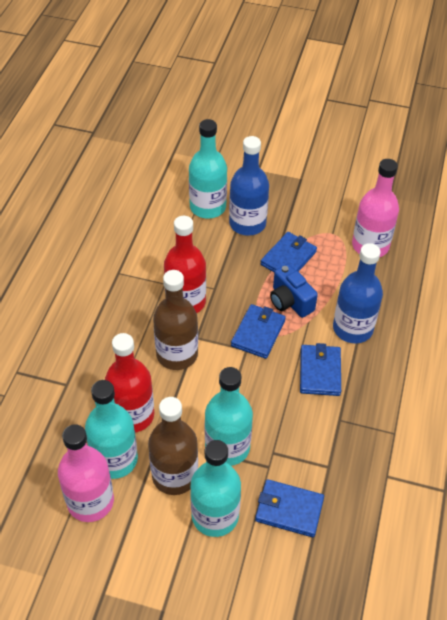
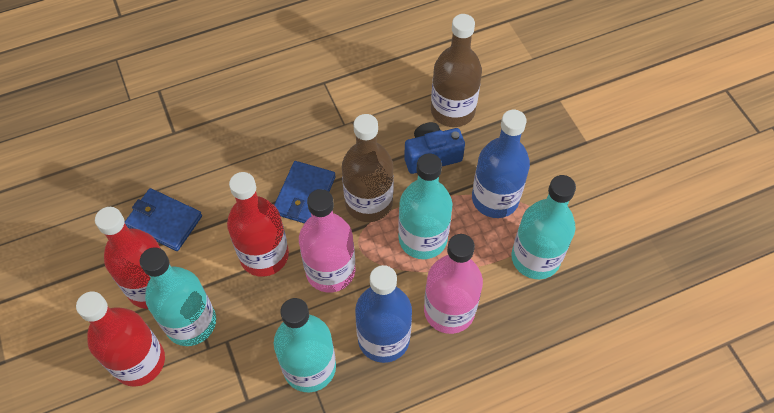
blue wallet: [231,304,286,359] [255,479,324,537] [260,232,317,272] [300,343,341,396] = 4 -> [124,188,202,251] [274,161,336,223] = 2
red bottle: [105,333,154,433] [164,216,206,313] = 2 -> [76,292,165,387] [95,207,171,309] [227,172,289,277] = 3

